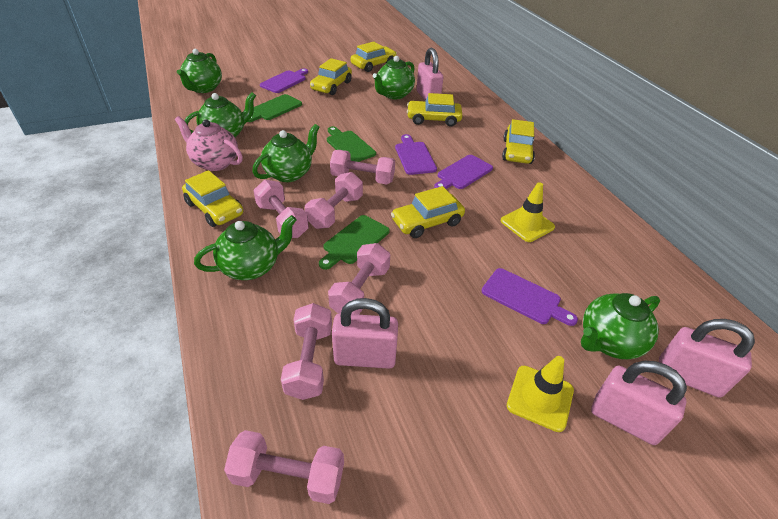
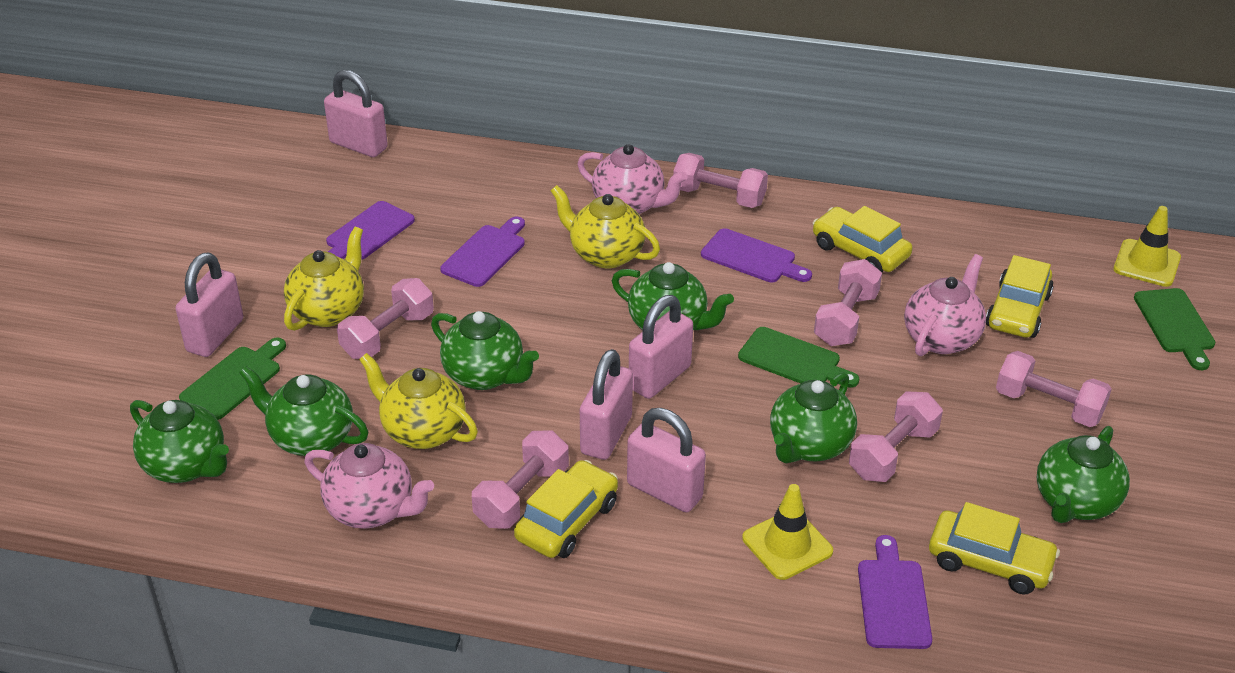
pink padlock: [332,298,398,369] [417,48,443,101] [591,361,687,445] [659,319,755,398] = 4 -> [176,253,243,357] [324,70,388,157] [580,349,633,460] [627,408,706,512] [629,295,693,399] = 5
pink teapot: [175,116,243,171] = 1 -> [304,443,434,529] [577,144,687,214] [904,254,986,356] = 3
yellow car: [182,170,243,227] [310,58,352,95] [351,42,397,72] [391,186,465,238] [407,93,462,127] [502,119,535,164] = 6 -> [514,460,618,558] [813,206,913,272] [929,502,1060,594] [986,255,1054,338] = 4
yellow teapot: none = 0 -> [284,227,364,331] [359,353,478,449] [551,185,660,268] = 3

